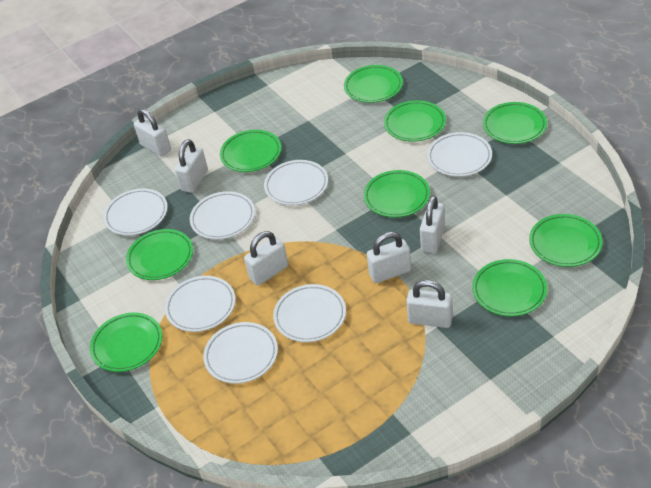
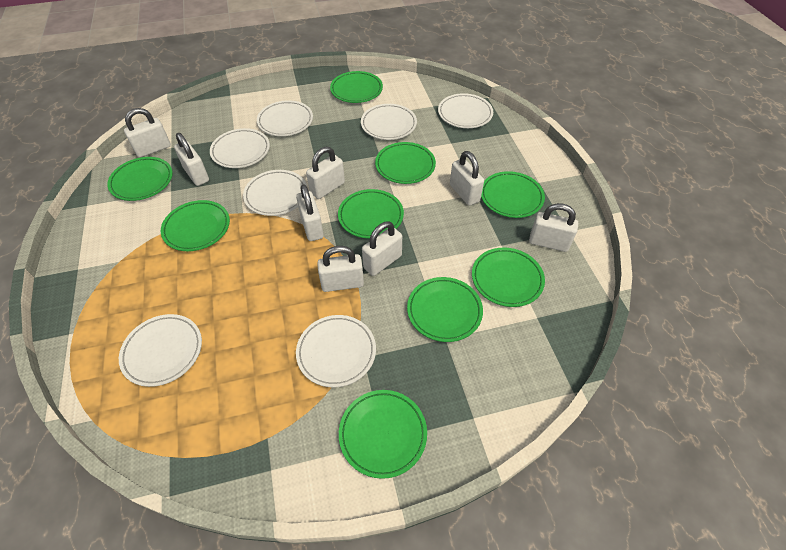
white padlock: [134,108,171,157] [175,139,208,193] [244,231,288,286] [367,232,411,283] [406,280,453,328] [420,195,445,253] = 6 -> [124,108,171,158] [174,133,209,186] [296,184,324,241] [306,147,345,199] [317,246,364,292] [362,221,402,276] [450,151,484,206] [529,203,578,252] = 8

